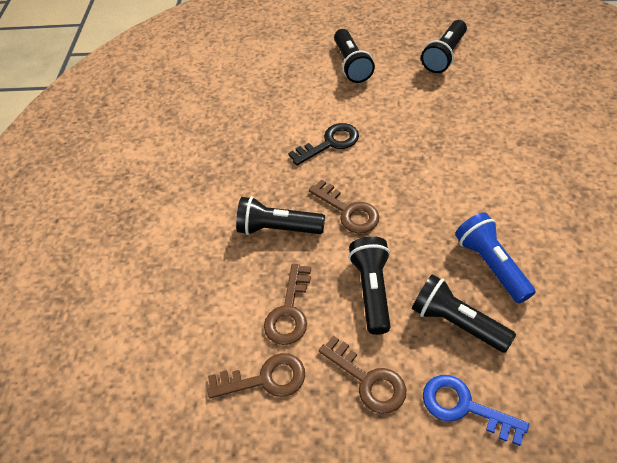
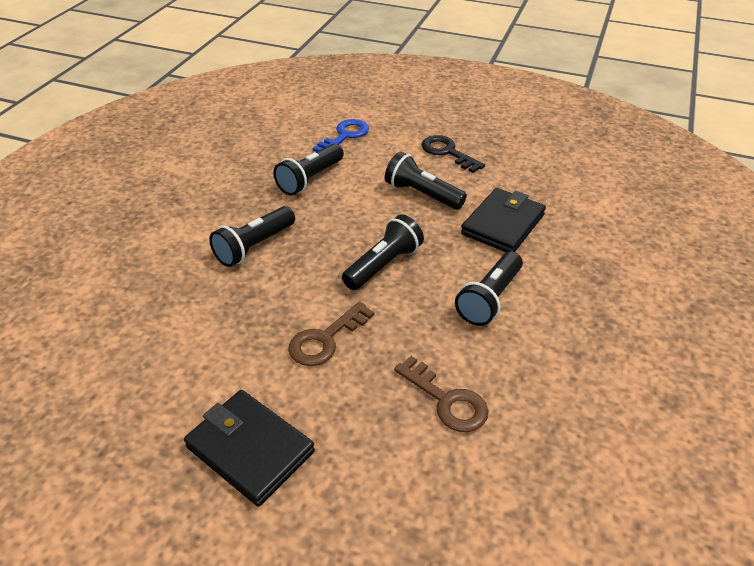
black wallet: none = 0 -> [184,390,315,507] [461,188,546,252] = 2
blue flashlight: [455,212,536,303] = 1 -> none = 0
brown key: [207,353,305,398] [264,264,311,345] [309,179,379,233] [318,336,406,414] = 4 -> [288,301,374,366] [394,356,488,432] = 2

